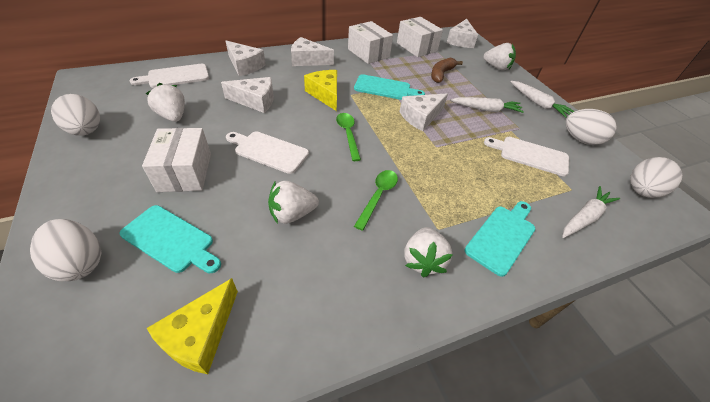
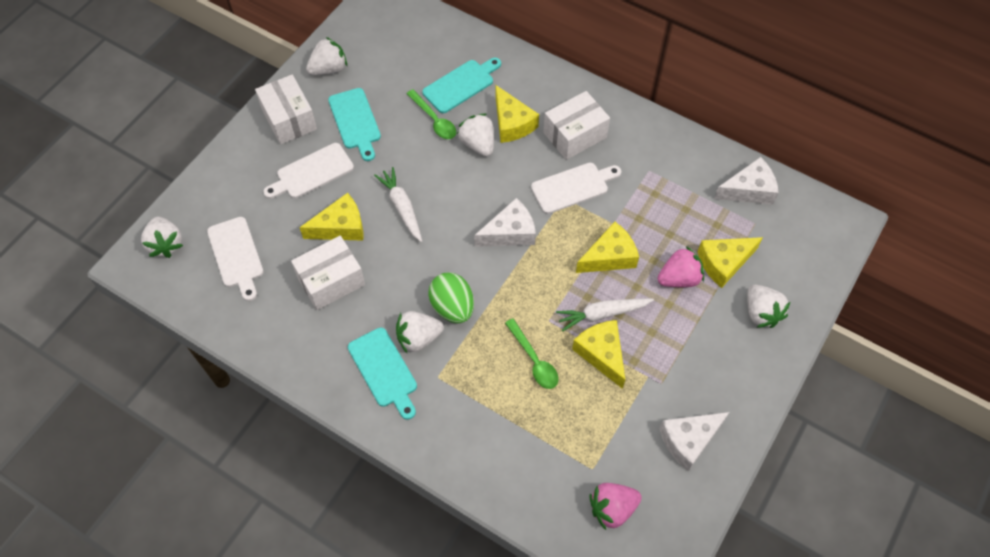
brown banana: [431,58,463,83] = 1 -> none = 0
green egg: none = 0 -> [428,272,474,323] = 1
pink strawberry: none = 0 -> [589,483,642,530] [657,246,704,287] = 2
white carrot: [450,97,524,113] [510,81,575,118] [562,186,620,238] = 3 -> [374,167,422,242] [556,298,654,332] = 2
white cheese: [221,77,274,113] [226,41,266,76] [291,37,334,66] [399,93,448,131] [447,19,478,48] = 5 -> [474,198,536,247] [659,412,729,471] [714,157,779,205] = 3
white egg: [30,219,102,281] [51,94,100,136] [566,109,617,145] [630,157,682,198] = 4 -> none = 0
white strawberry: [146,83,185,122] [268,181,319,224] [404,227,453,277] [483,43,516,71] = 4 -> [141,216,183,258] [306,37,347,75] [396,311,444,353] [457,114,494,157] [747,285,790,328] = 5
yellow cheese: [147,278,238,374] [304,70,337,111] = 2 -> [299,193,363,240] [496,85,539,143] [572,320,625,389] [576,222,639,273] [698,237,763,288] = 5

